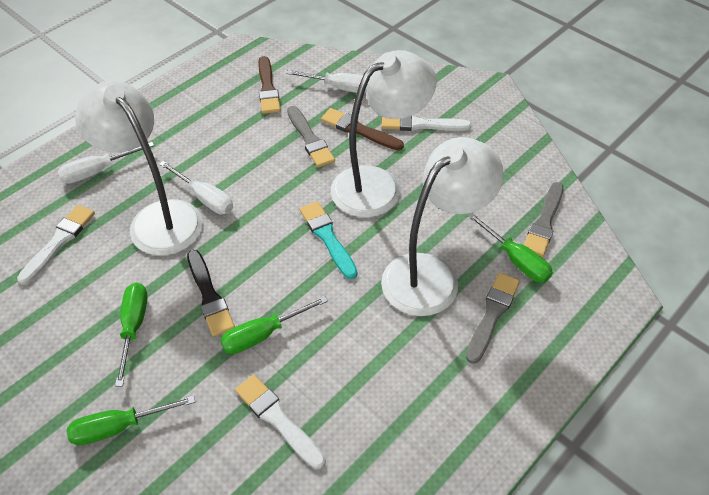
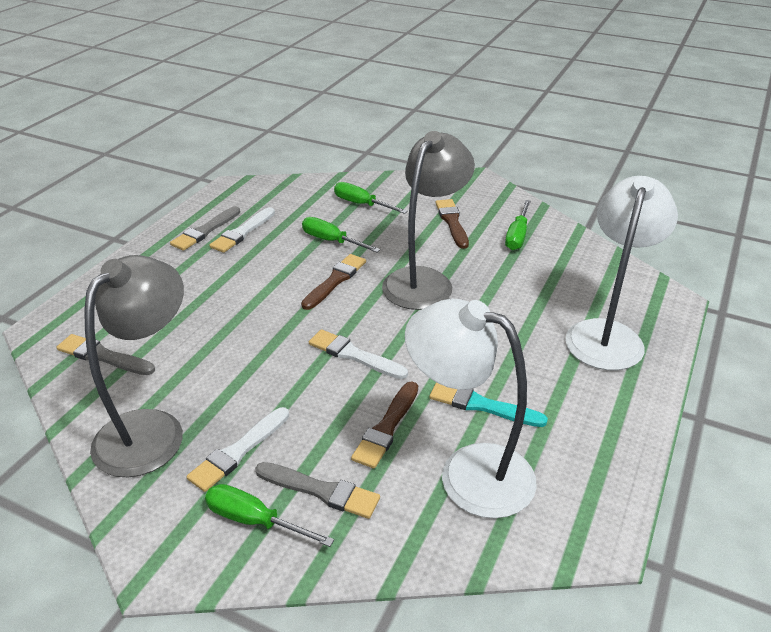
black brush: [187,250,235,337] = 1 -> none = 0
brown brush: [258,56,281,114] [321,108,404,150] = 2 -> [301,254,366,310] [351,381,418,469] [436,199,469,249] = 3
grey lamp: none = 0 -> [85,255,184,477] [382,131,475,310] = 2
white lamp: [75,81,203,256] [331,50,437,217] [381,137,504,316] = 3 -> [405,299,537,518] [565,176,678,370] = 2
white screwdriver: [58,142,155,183] [159,161,233,214] [286,70,367,93] = 3 -> none = 0

